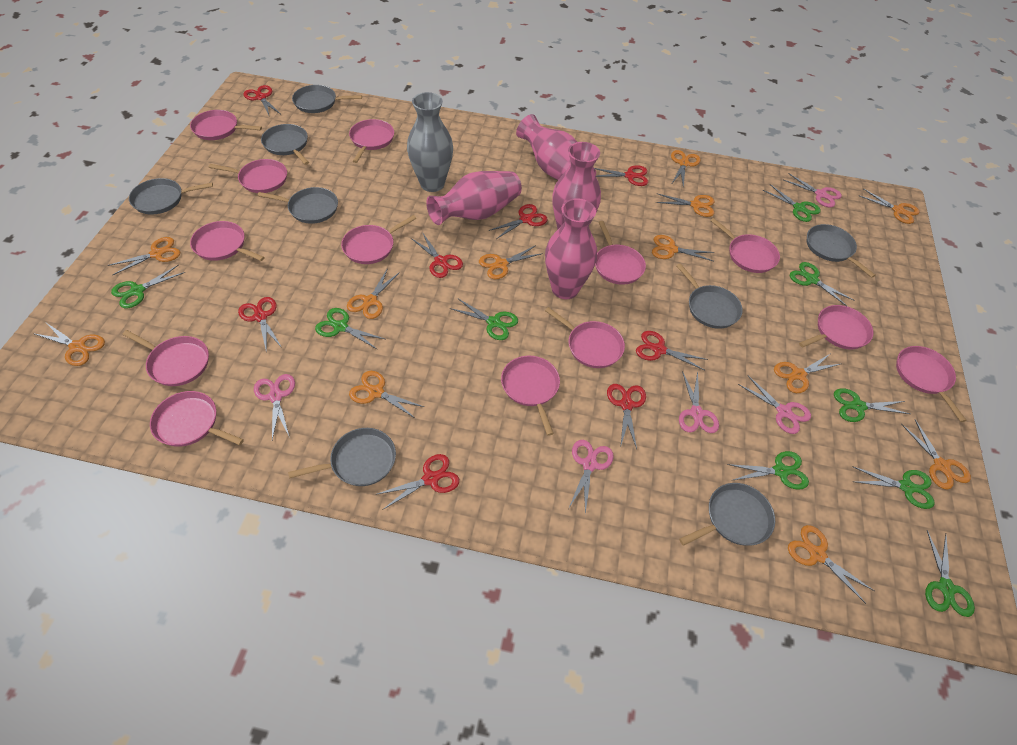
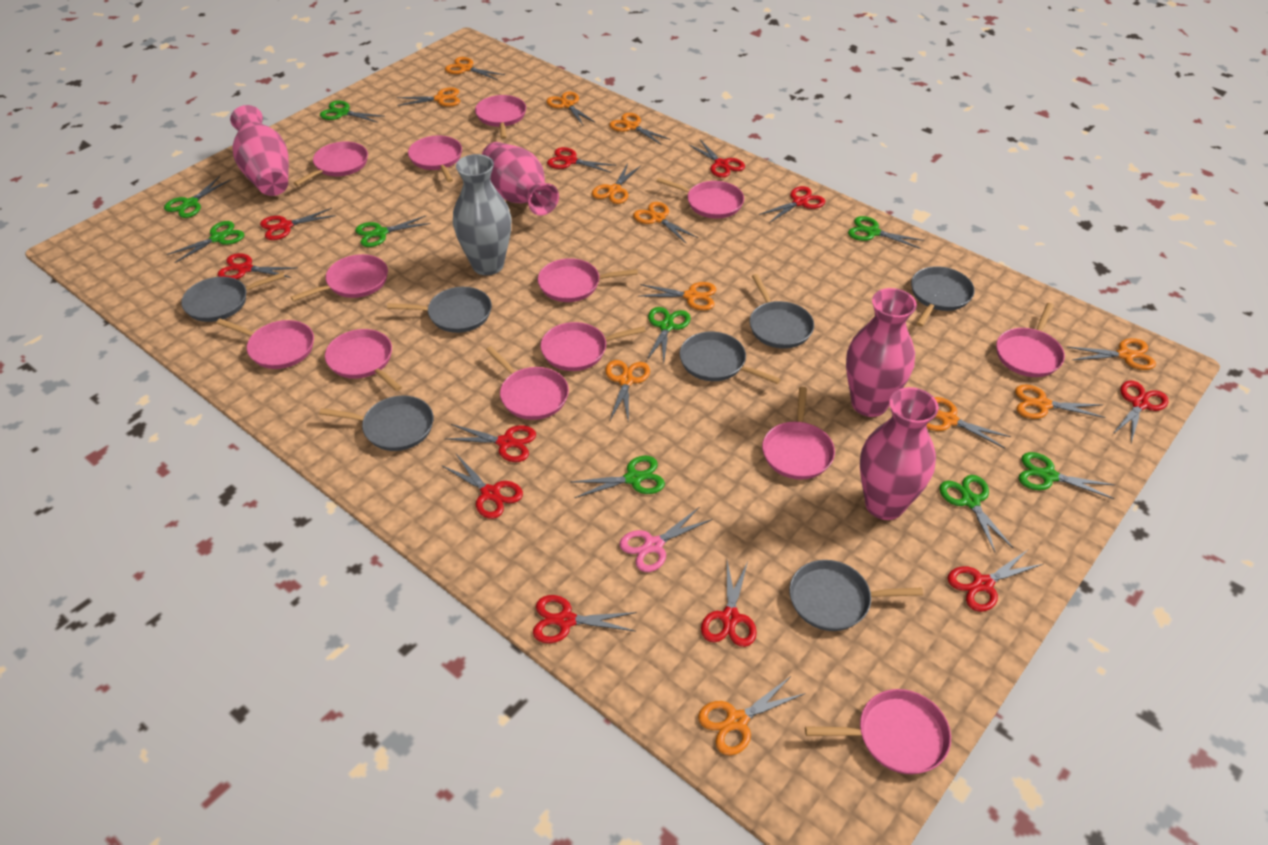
grey pan: [129,178,213,215] [258,187,338,224] [261,124,309,165] [288,428,396,486] [292,85,362,113] [676,263,743,329] [679,483,775,546] [807,224,875,278] = 8 -> [181,272,284,322] [319,396,434,451] [387,287,492,333] [680,332,781,384] [750,274,814,349] [789,560,923,631] [911,266,975,327] = 7
pink scissors: [254,374,295,440] [569,440,614,514] [679,371,719,433] [738,375,811,434] [784,173,842,207] = 5 -> [619,507,712,572] = 1
red scissors: [238,297,282,353] [244,85,280,115] [375,454,459,510] [411,232,463,278] [488,204,548,239] [595,165,648,186] [607,384,646,449] [636,331,708,370] = 8 -> [218,253,296,279] [260,208,336,240] [441,454,523,519] [446,424,536,462] [533,595,637,643] [547,147,616,173] [688,140,745,178] [701,561,757,647] [759,186,825,223] [948,550,1043,612] [1112,380,1168,443] = 11

